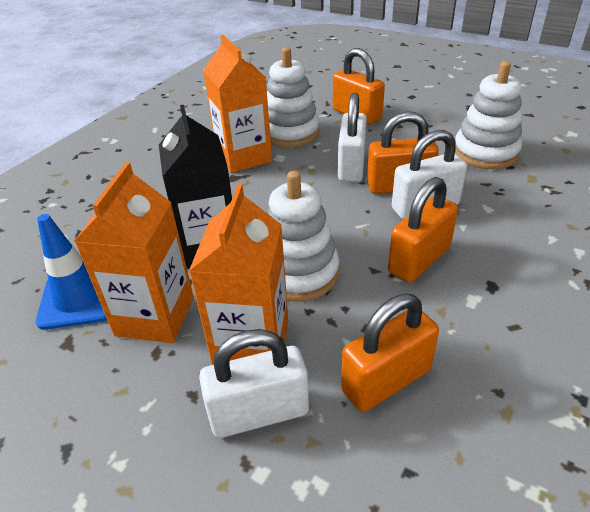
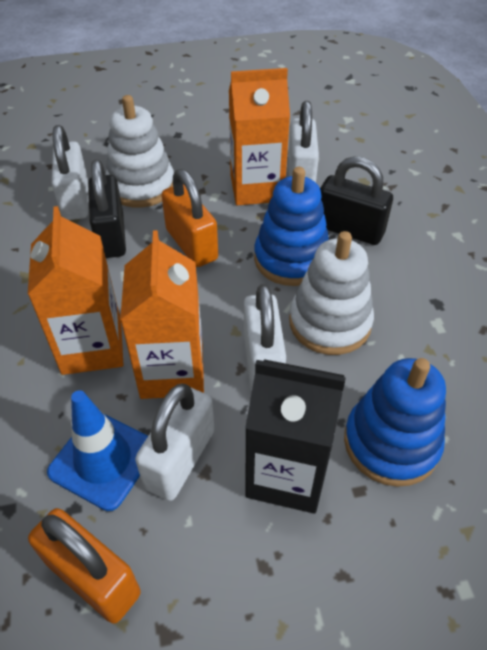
black padlock: none = 0 -> [88,160,126,258] [320,156,393,245] = 2
blue stacking toy: none = 0 -> [254,167,329,286] [344,358,446,487] = 2
orange padlock: [333,48,385,125] [341,294,439,412] [367,111,439,194] [388,177,458,283] = 4 -> [28,508,141,623] [162,169,218,267] = 2
white padlock: [199,329,309,438] [338,93,367,182] [392,130,467,220] = 3 -> [52,125,88,220] [135,384,214,501] [244,284,286,391] [288,101,319,182] = 4
white stacking toy: [267,47,320,147] [267,171,339,302] [455,61,522,169] = 3 -> [106,95,174,208] [289,231,374,355] = 2

